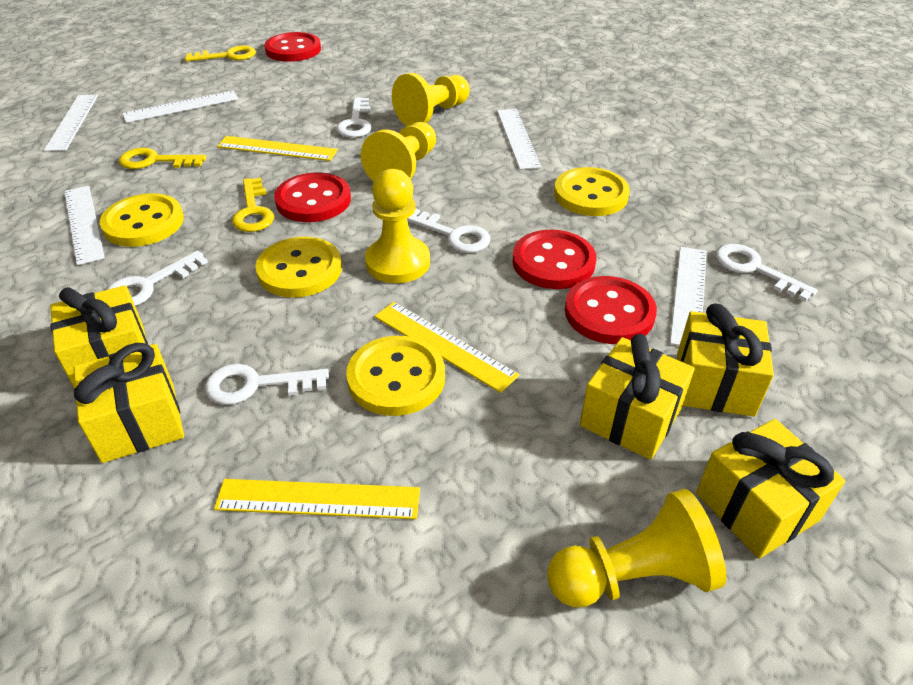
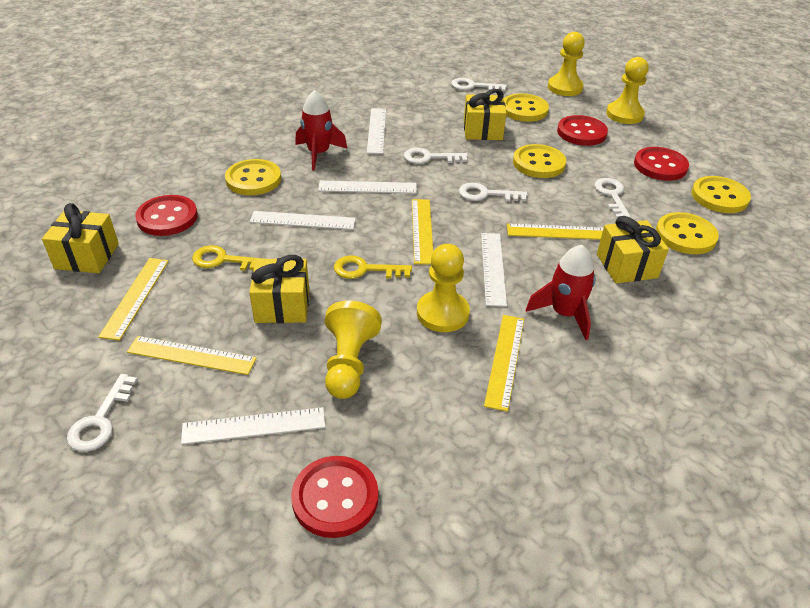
red rocket: none = 0 -> [295,90,347,170] [526,245,596,340] = 2
yellow button: [100,193,184,247] [255,237,342,298] [346,336,445,416] [554,167,630,216] = 4 -> [225,159,281,195] [504,93,549,122] [513,144,566,178] [656,212,719,254] [691,176,751,213] = 5
yellow gift: [50,285,148,389] [74,343,184,463] [580,334,695,460] [677,303,774,417] [696,419,845,559] = 5 -> [42,203,119,273] [249,255,309,323] [464,89,506,140] [597,216,669,283] = 4
yellow key: [119,148,206,169] [185,45,256,62] [232,178,274,232] = 3 -> [192,245,263,271] [334,256,412,279] = 2
yellow ruler: [214,479,420,519] [217,136,338,161] [374,302,519,393] = 3 -> [98,258,169,341] [127,336,257,375] [412,199,433,264] [484,315,524,412] [507,223,604,240] = 5

